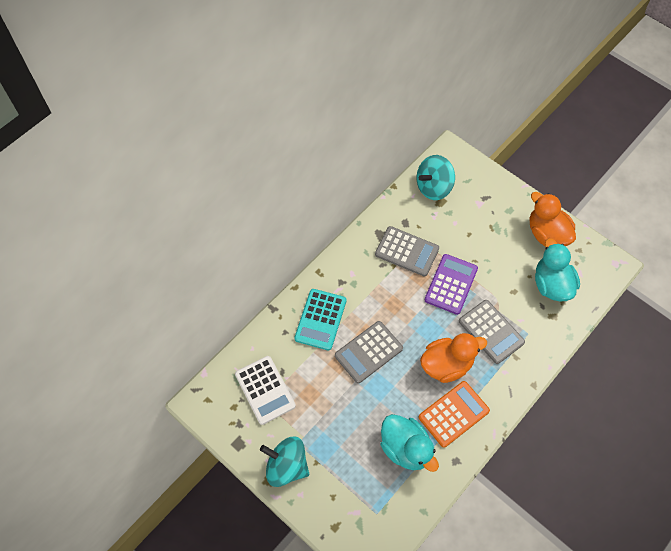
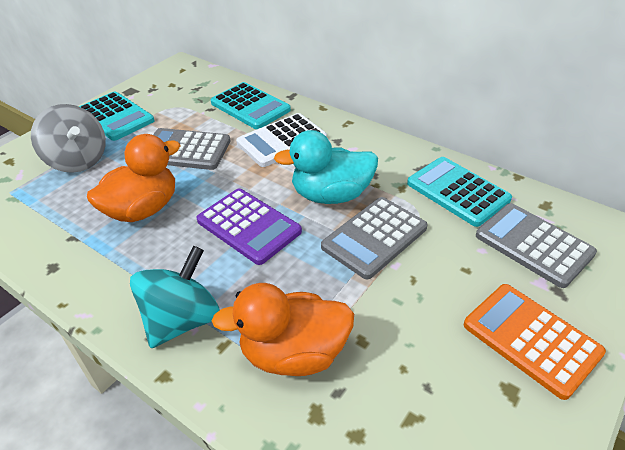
grey spinning top: none = 0 -> [31,104,106,173] = 1
turquoise calculator: [294,289,346,351] = 1 -> [79,92,154,141] [210,82,291,129] [407,157,512,227] = 3
turquoise duck: [380,414,439,472] [535,238,580,301] = 2 -> [274,130,378,204] = 1
turquoise spinning top: [260,437,309,487] [417,155,455,200] = 2 -> [130,246,219,348] = 1

